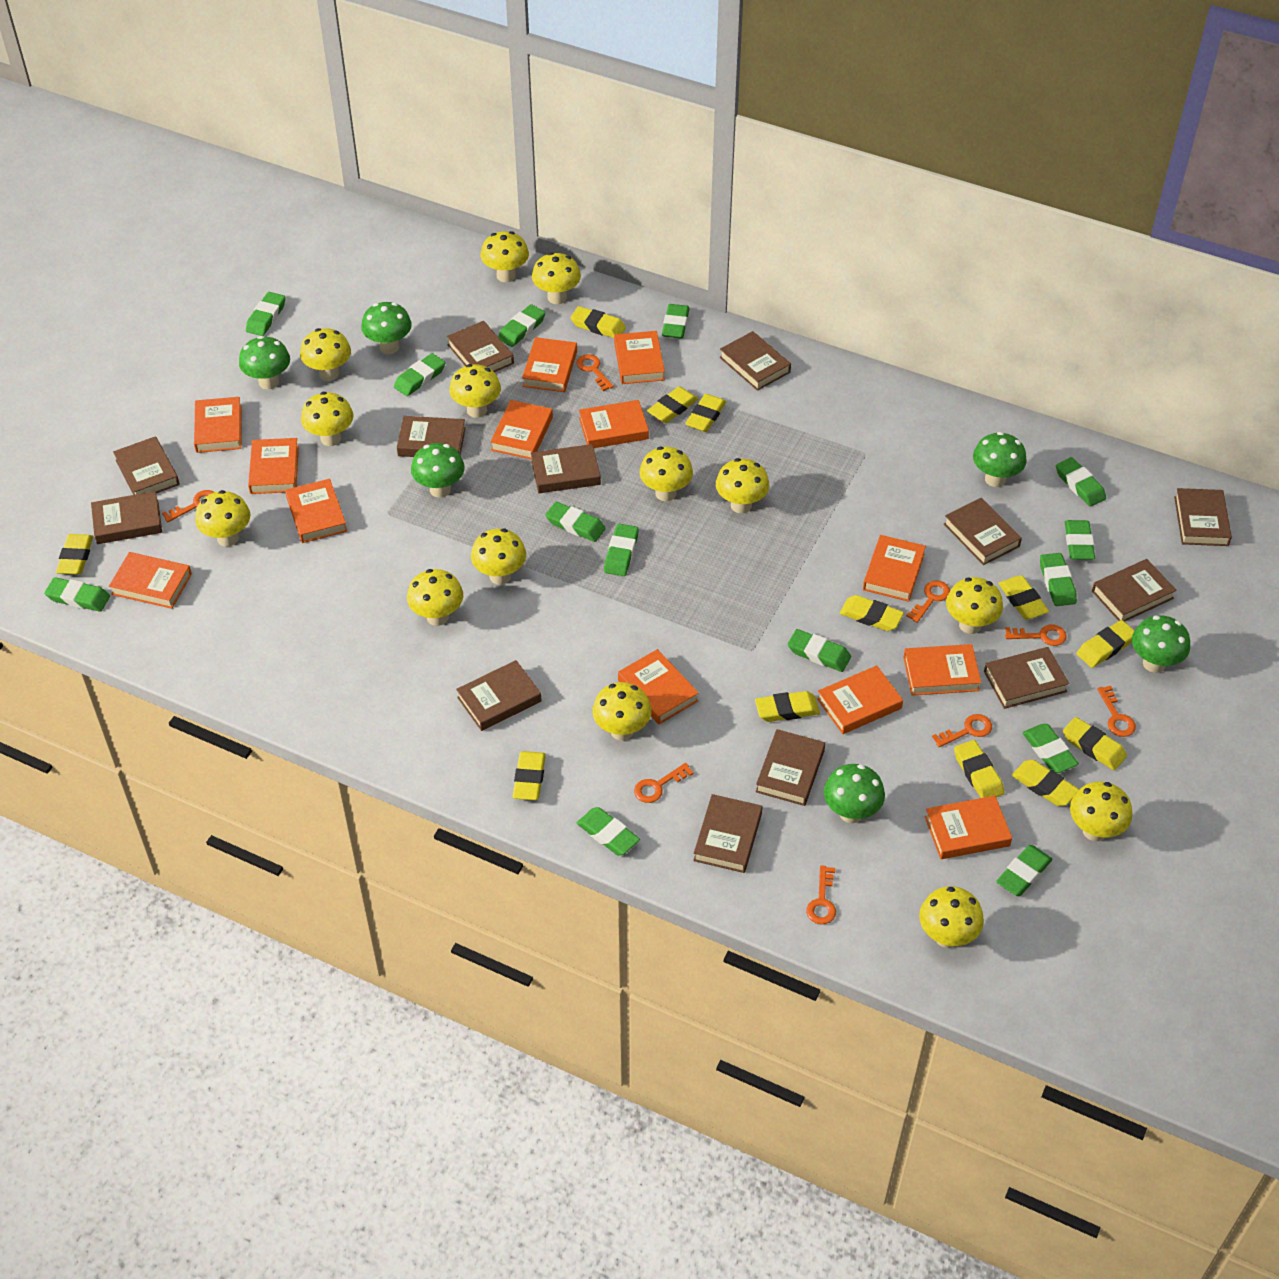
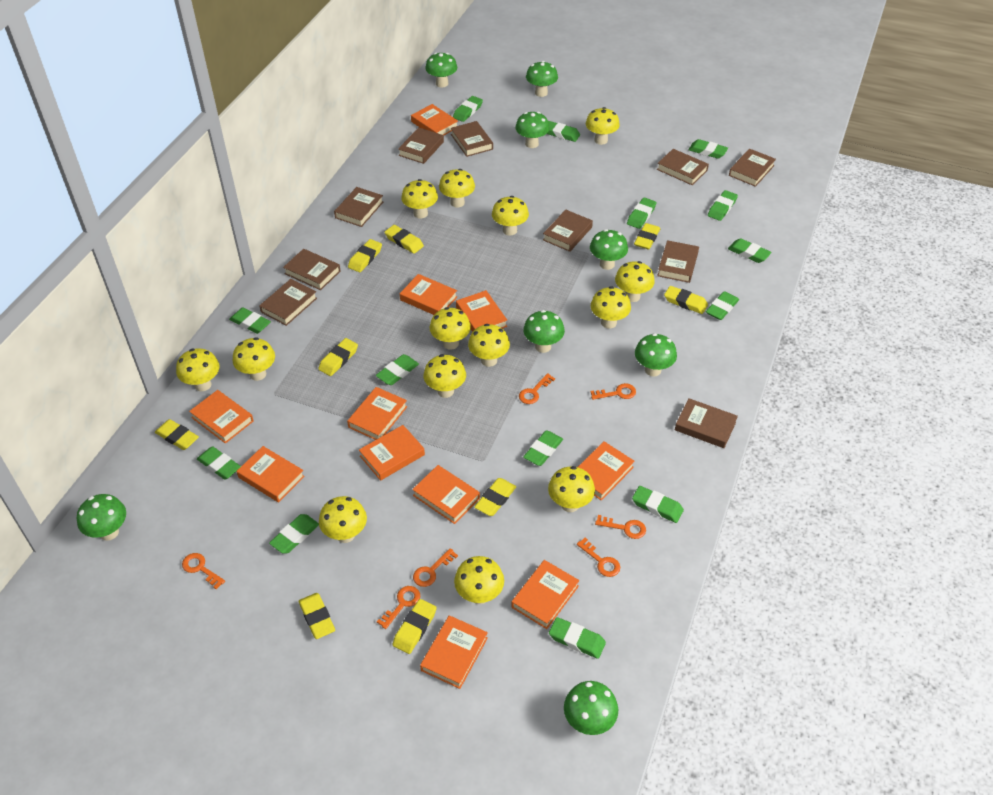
brown book: [91,491,162,544] [113,436,180,495] [397,416,466,457] [447,321,514,372] [456,660,541,731] [531,444,601,493] [693,794,762,873] [720,331,791,391] [756,729,825,806] [944,498,1022,565] [984,647,1069,709] [1092,559,1176,622] [1174,488,1232,546] = 13 -> [259,279,317,326] [283,249,341,290] [334,187,383,227] [398,127,444,164] [451,121,493,157] [543,210,593,252] [657,149,709,185] [657,240,699,283] [675,398,738,448] [729,148,776,187] = 10
green mushroom: [239,336,290,389] [361,302,412,354] [411,443,465,498] [824,764,885,823] [973,432,1027,487] [1132,615,1190,673] = 6 -> [77,494,126,541] [425,53,457,88] [515,112,550,148] [523,310,565,353] [526,61,558,97] [564,681,618,735] [590,229,628,270] [635,333,677,377] = 8
orange book: [109,552,192,609] [194,397,241,453] [248,438,299,494] [285,479,347,543] [490,400,553,460] [522,337,577,392] [579,400,649,448] [614,331,665,384] [618,649,699,724] [817,665,903,734] [863,535,926,602] [903,644,981,696] [925,796,1012,859] = 13 -> [189,390,254,444] [237,446,305,502] [347,387,407,440] [359,425,425,481] [400,274,457,315] [411,104,458,135] [412,465,480,524] [420,615,488,689] [456,290,507,332] [511,560,579,629] [578,441,635,501] = 11
orange key: [162,490,214,522] [576,354,614,391] [634,763,694,803] [806,865,836,924] [906,581,950,623] [932,714,992,747] [1005,624,1067,646] [1097,686,1136,737] = 8 -> [182,553,225,589] [377,586,420,629] [413,548,458,587] [519,373,555,404] [577,538,620,577] [590,383,636,400] [595,515,646,539] = 7
yellow eraser: [56,534,93,575] [513,751,546,800] [570,306,626,338] [647,387,698,423] [685,394,726,432] [755,691,820,722] [840,595,904,631] [954,740,1004,798] [998,575,1049,619] [1012,760,1079,806] [1063,717,1127,770] [1076,620,1134,668] = 12 -> [155,419,199,450] [298,593,335,639] [318,338,358,376] [348,239,382,272] [385,225,424,254] [393,599,437,654] [474,478,516,516] [634,223,660,250] [664,286,708,314] = 9

